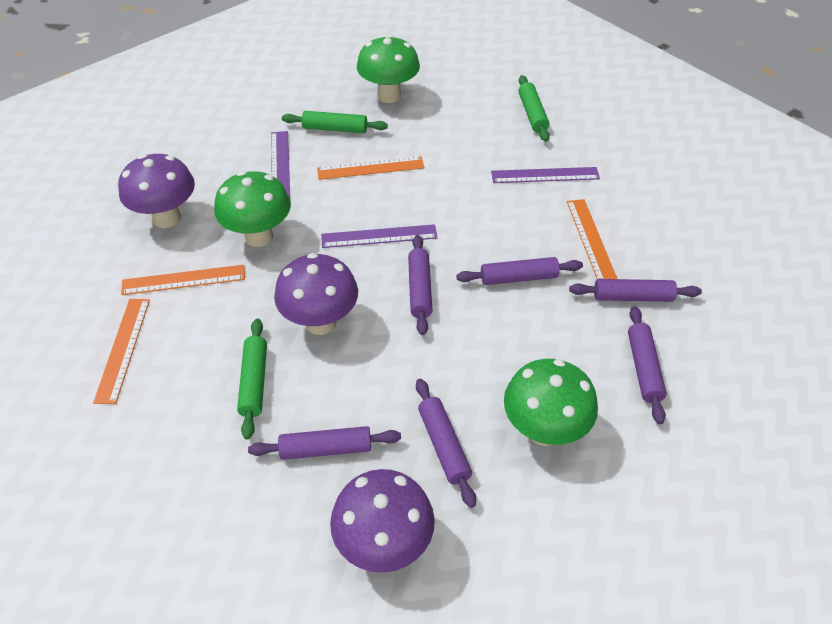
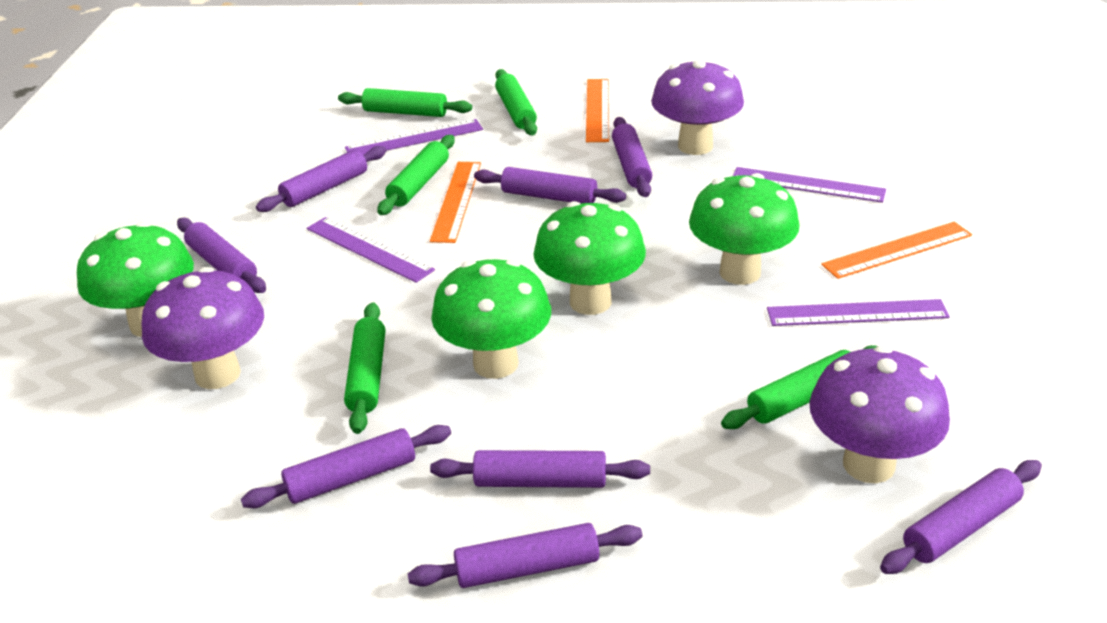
green mushroom: [214,171,291,247] [357,35,420,103] [504,359,598,446] = 3 -> [77,222,194,337] [431,259,551,379] [533,201,646,315] [689,173,800,285] = 4
green rolling pin: [237,319,267,440] [282,111,388,133] [518,75,550,142] = 3 -> [338,88,472,117] [344,302,385,434] [377,135,455,215] [495,69,537,135] [721,345,877,429] = 5
orange ruler: [93,299,150,404] [121,265,245,295] [317,156,424,180] [567,199,617,279] = 4 -> [430,162,481,243] [586,79,609,142] [821,222,972,279] = 3
purple rolling pin: [248,426,401,460] [408,235,433,335] [416,379,476,508] [456,257,583,285] [569,279,702,302] [628,306,667,424] = 6 -> [177,217,266,293] [241,425,451,508] [256,146,386,212] [408,523,643,588] [430,450,650,488] [474,167,626,203] [612,117,652,197] [880,460,1042,574] = 8
purple ruler: [271,131,290,198] [321,224,438,248] [491,167,600,183] = 3 -> [307,217,435,283] [345,119,483,155] [733,167,886,203] [767,299,950,326] = 4

